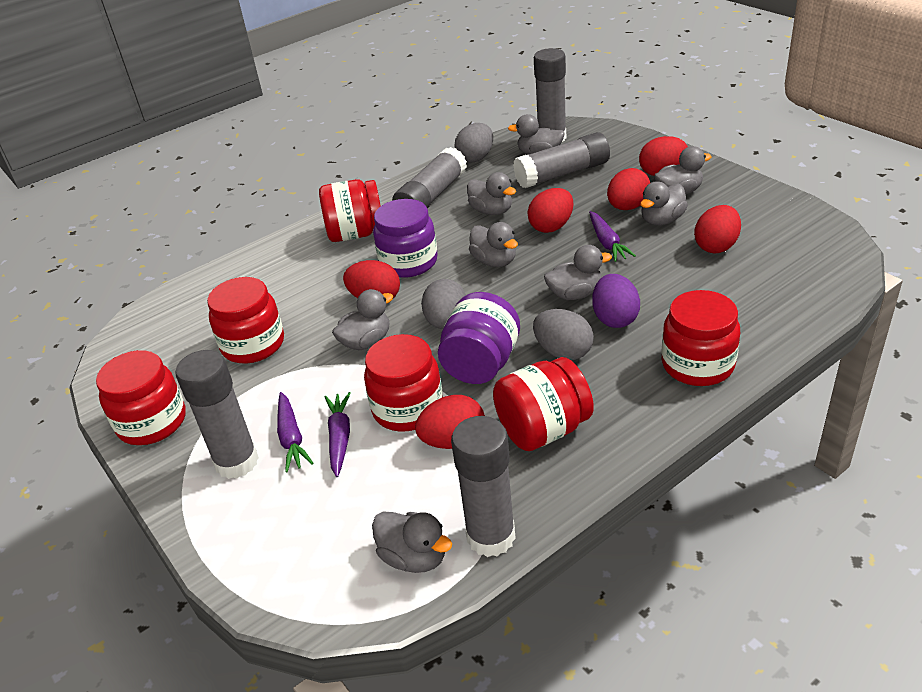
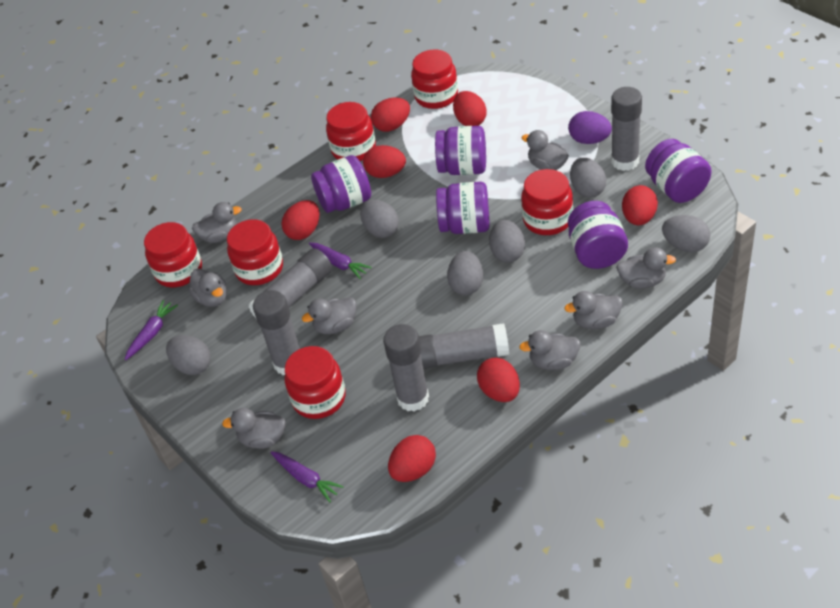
grey egg: [421,279,466,329] [454,123,493,163] [533,309,594,360] = 3 -> [166,335,211,375] [360,200,399,238] [447,251,483,295] [489,220,525,263] [570,158,606,197] [662,215,710,252] = 6
purple jar: [373,199,438,278] [438,292,520,384] = 2 -> [311,155,371,213] [435,126,486,175] [436,182,490,234] [568,201,628,269] [645,139,711,203] = 5
red egg: [343,260,400,298] [415,395,485,449] [527,188,574,233] [607,168,650,210] [639,136,688,176] [694,205,741,254] = 6 -> [281,200,320,240] [363,145,406,178] [371,97,410,132] [388,435,436,482] [453,91,487,126] [477,357,520,402] [622,185,658,225] = 7

